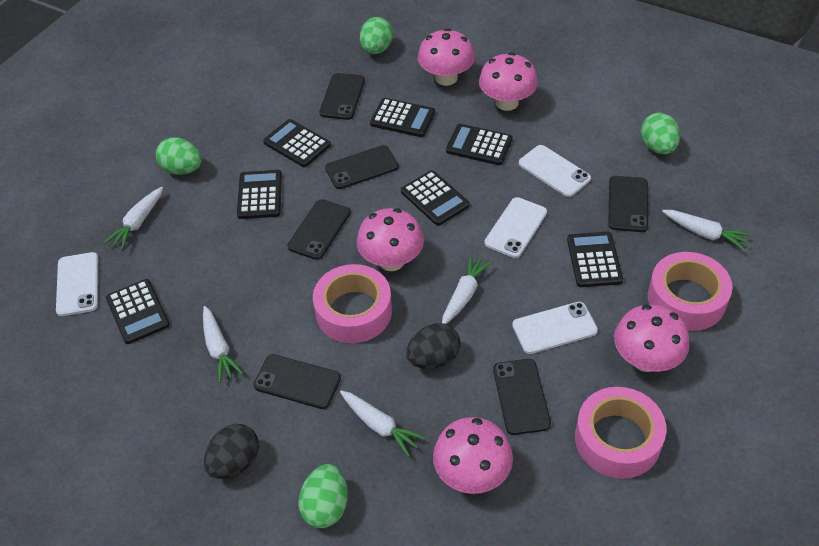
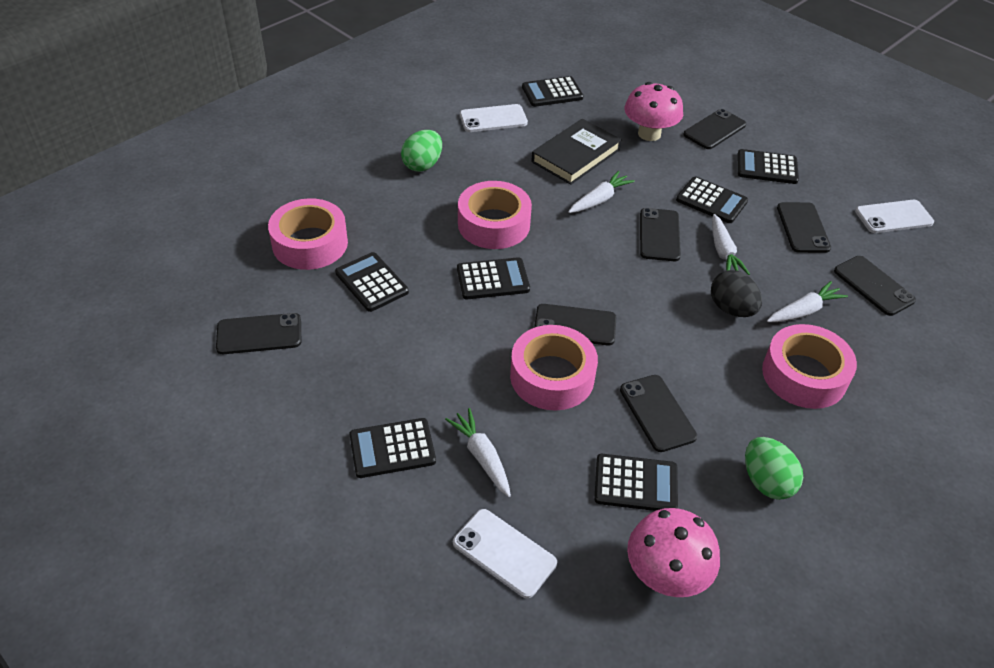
black book: none = 0 -> [531,119,622,185] = 1
black egg: [204,424,259,479] [406,323,461,369] = 2 -> [711,270,762,317] = 1
black phone: [254,354,341,409] [287,199,351,260] [319,73,365,120] [325,145,399,189] [493,359,551,435] [608,176,648,232] = 6 -> [216,313,301,354] [534,304,616,345] [620,375,697,452] [640,208,681,261] [684,109,746,149] [777,202,831,253] [834,256,916,316] = 7
green egg: [156,137,202,175] [298,464,348,528] [360,17,393,54] [641,113,680,154] = 4 -> [401,130,442,172] [745,437,803,500] = 2
pink mushroom: [357,208,424,271] [418,28,475,86] [433,417,513,494] [479,52,538,111] [614,305,689,372] = 5 -> [624,82,683,141] [627,508,720,597] = 2
pink tape: [313,264,392,343] [575,387,667,479] [648,252,732,331] = 3 -> [268,198,348,270] [458,181,532,249] [510,325,598,410] [762,324,857,409] = 4
white carrot: [104,187,163,250] [203,306,244,383] [340,390,425,457] [442,255,492,324] [662,210,752,251] = 5 -> [445,408,511,497] [568,171,635,213] [712,214,750,275] [767,281,848,322] = 4
white phone: [56,252,98,316] [484,197,547,258] [512,302,598,354] [519,145,591,197] = 4 -> [453,509,557,598] [460,104,528,132] [855,200,934,233] = 3

